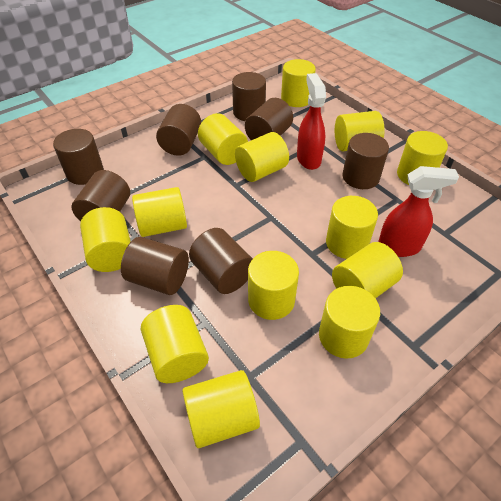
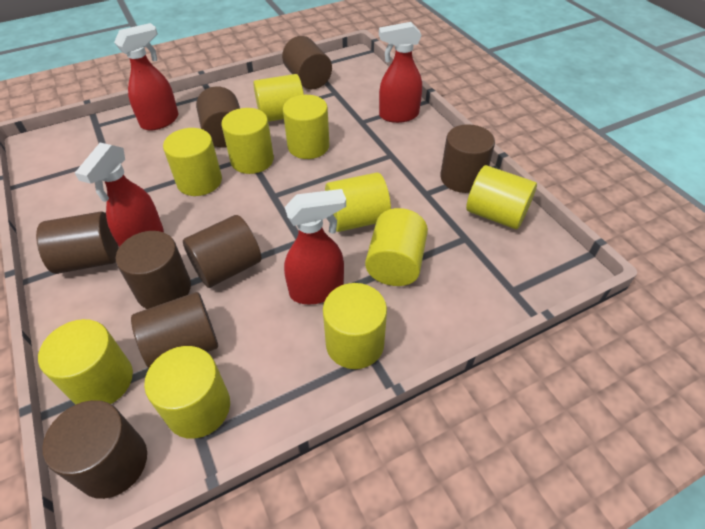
red spray bottle: [297,73,326,170] [378,166,459,257] = 2 -> [75,143,164,247] [114,23,179,131] [284,189,346,304] [379,22,422,123] = 4
yellow cylinder: [80,207,131,272] [132,187,187,237] [141,305,209,383] [182,370,260,448] [198,113,248,165] [235,132,289,182] [248,251,299,320] [281,59,316,107] [319,286,380,359] [326,196,378,259] [332,242,403,299] [335,111,385,151] [397,131,448,185] = 13 -> [38,319,133,404] [144,346,230,439] [163,128,222,196] [221,108,274,174] [253,74,304,122] [283,95,329,159] [323,283,387,369] [325,173,391,232] [365,208,428,286] [466,165,537,229] = 10

